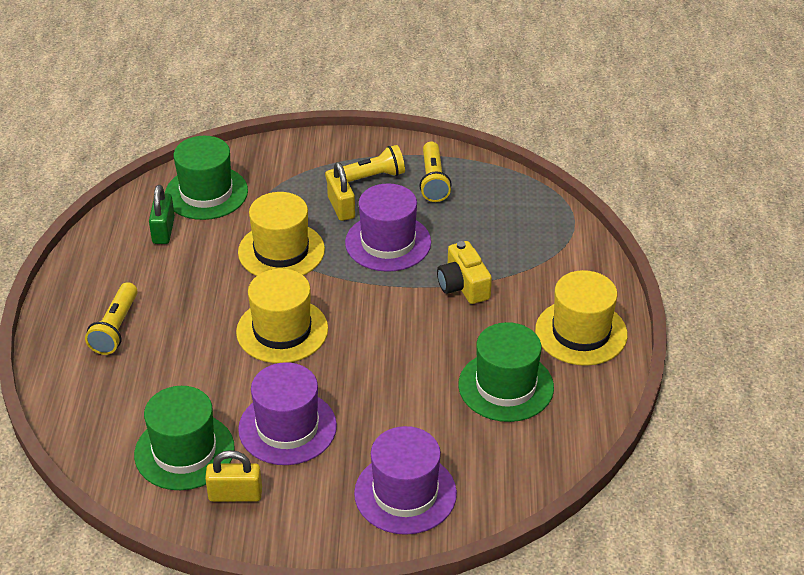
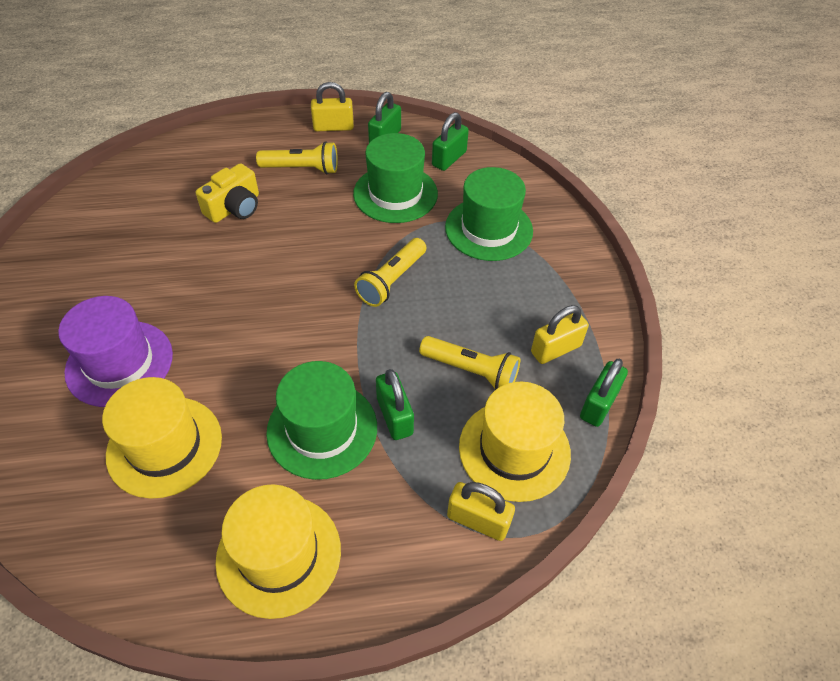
green padlock: [149,185,175,244] = 1 -> [368,92,401,143] [376,369,414,440] [432,112,469,171] [580,359,628,427] = 4
purple hat: [238,362,337,465] [345,183,431,272] [354,426,457,535] = 3 -> [58,296,173,407] = 1
yellow padlock: [205,450,262,502] [327,162,355,221] = 2 -> [311,82,354,131] [447,482,515,541] [531,305,589,364] = 3

